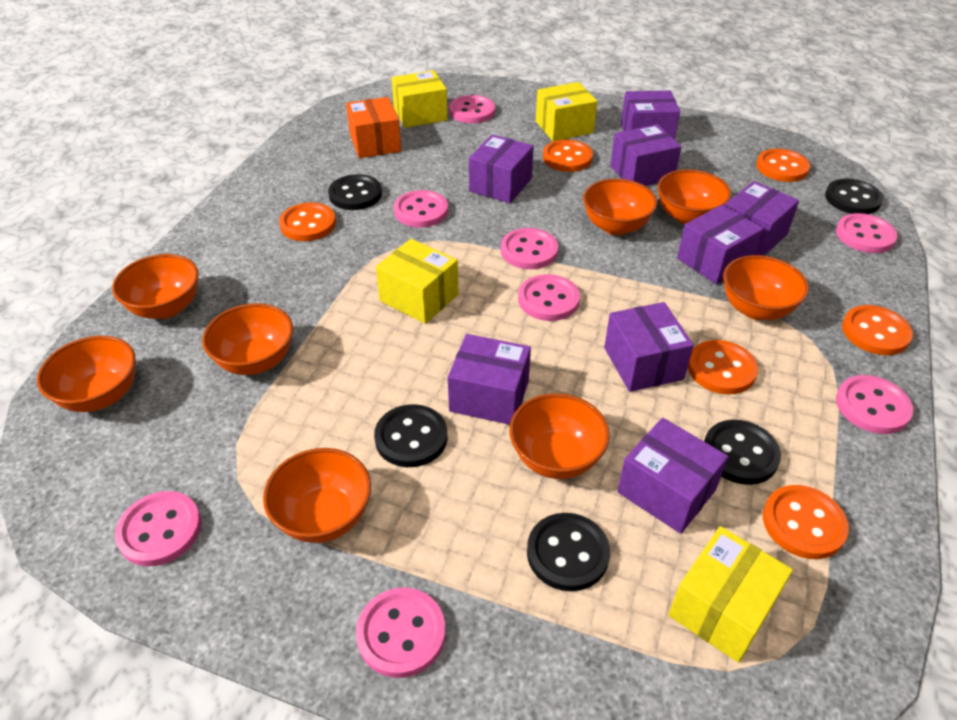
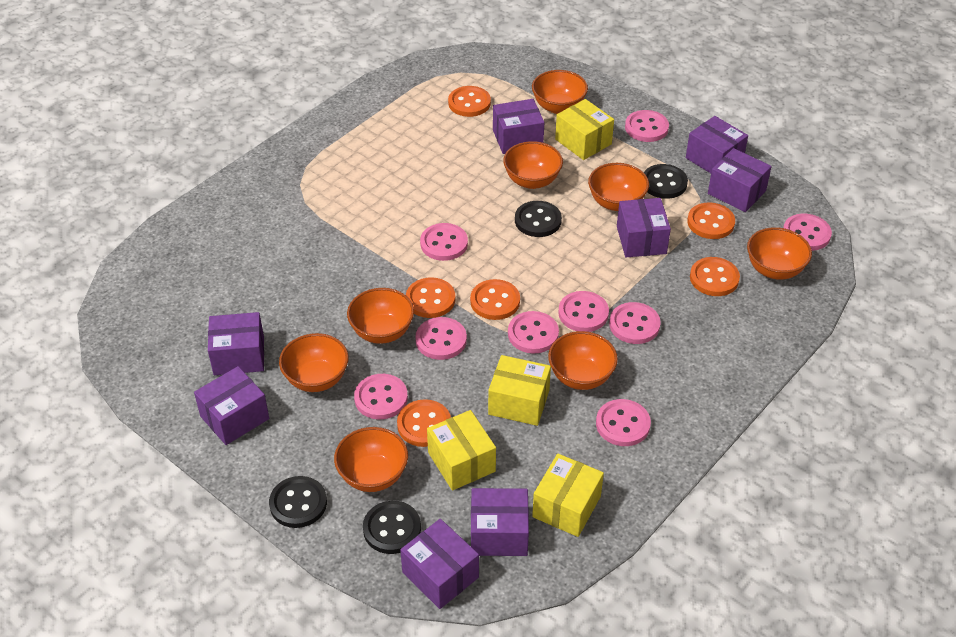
black button: [328,174,382,210] [374,404,448,467] [527,513,610,591] [704,420,781,485] [825,179,883,214] = 5 -> [269,476,327,528] [363,501,421,554] [515,201,562,237] [644,164,688,199] = 4
orange box: [346,97,401,158] = 1 -> none = 0
pink button: [115,491,201,566] [356,588,446,678] [394,190,448,228] [449,95,495,123] [501,228,558,269] [518,274,580,321] [836,213,898,253] [836,375,913,434] = 8 -> [354,374,408,419] [415,317,467,360] [420,223,468,261] [508,311,559,354] [558,291,609,332] [596,399,651,446] [609,302,661,344] [625,110,669,142] [783,214,832,251] = 9

